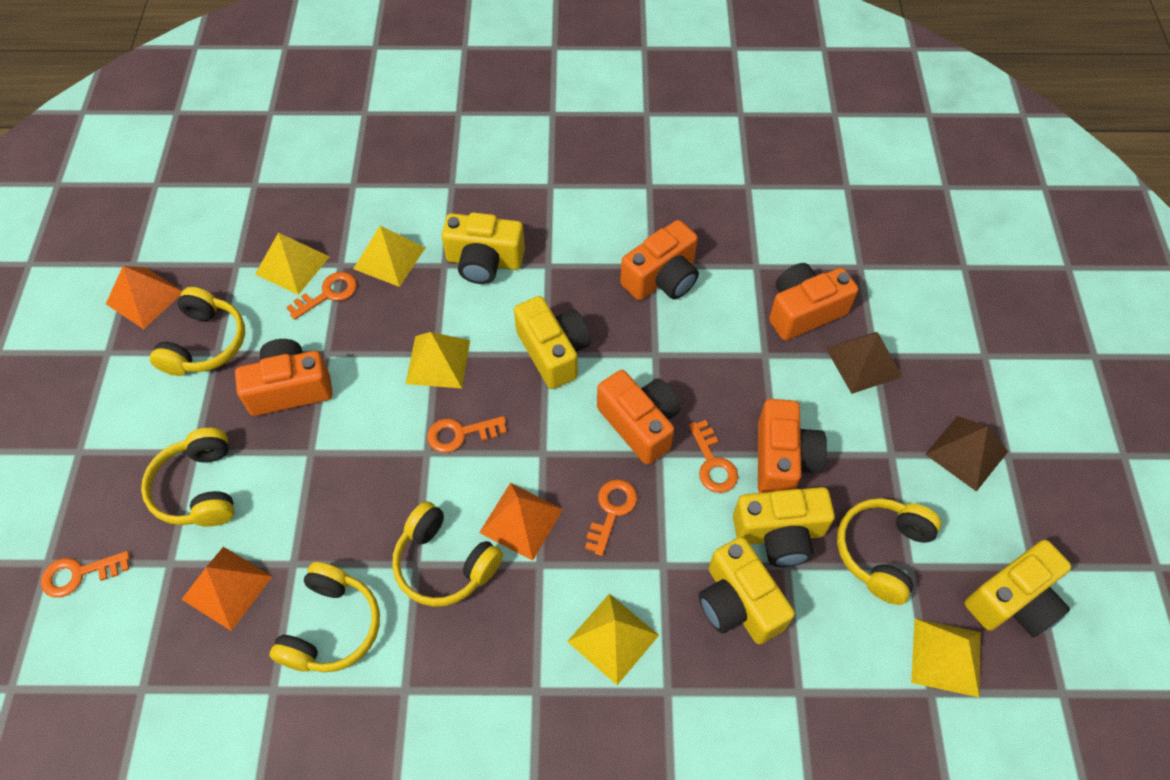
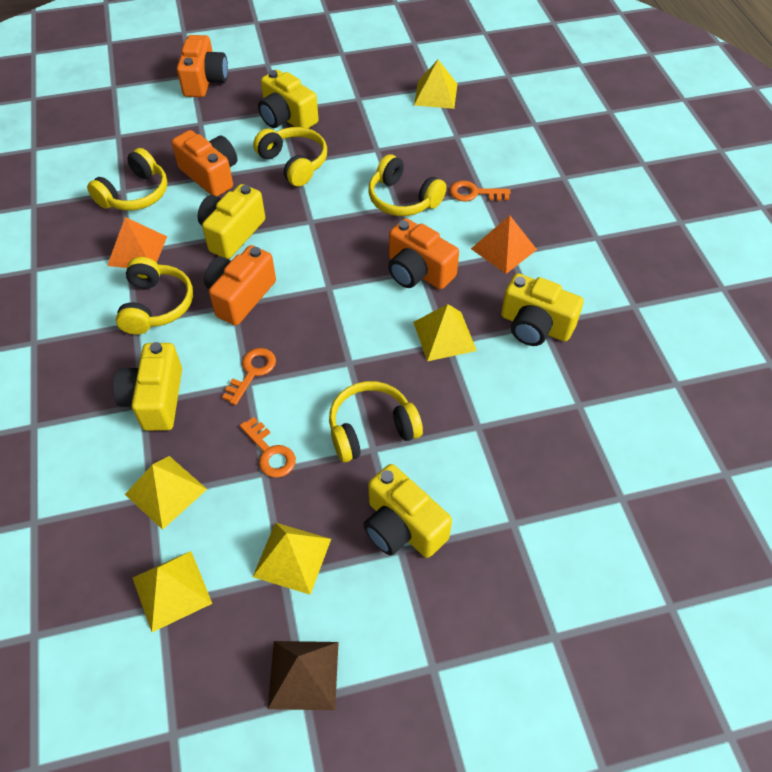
brown pyramid: [826,332,902,394] [925,416,1008,492] = 2 -> [268,641,339,710] = 1
orange camera: [235,339,333,416] [597,370,680,465] [620,220,699,300] [758,399,827,493] [769,263,858,340] = 5 -> [172,130,237,197] [177,35,228,97] [204,245,276,325] [388,218,459,289] = 4
orange key: [41,551,130,598] [286,272,357,320] [427,416,507,453] [585,479,637,556] [689,420,738,493] = 5 -> [222,348,276,405] [240,417,296,478] [450,181,511,201] = 3
orange pyramid: [106,266,182,329] [181,547,273,631] [479,483,563,561] = 3 -> [107,217,167,268] [471,215,537,274] = 2

